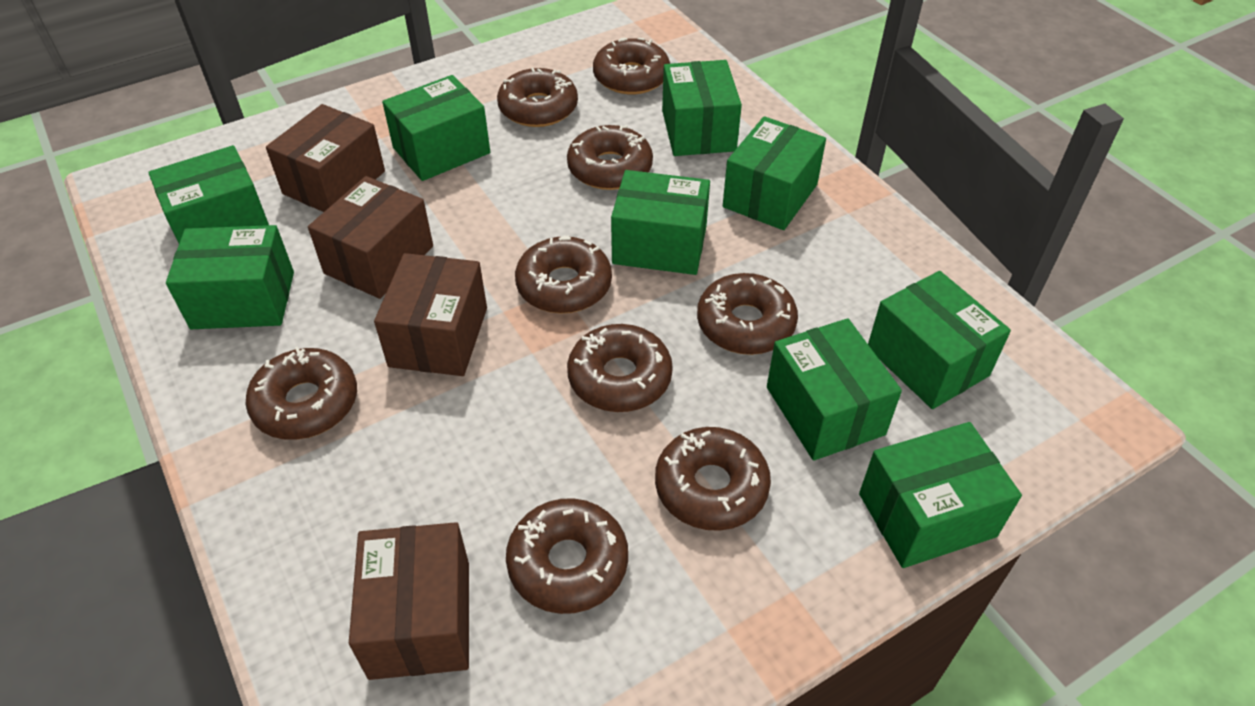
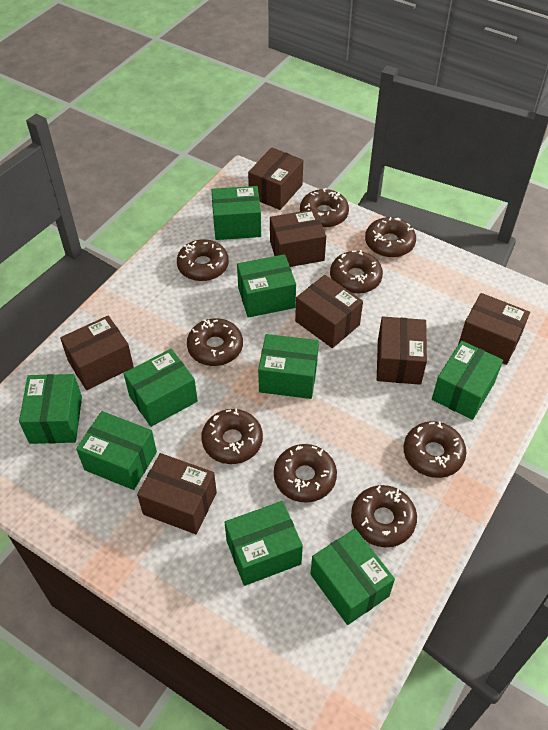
brown box: [266,104,385,212] [308,176,433,299] [349,522,469,680] [374,253,487,376] = 4 -> [60,315,134,390] [137,453,217,534] [248,148,303,210] [270,209,326,267] [295,275,363,348] [377,316,427,385] [458,293,530,365] = 7

